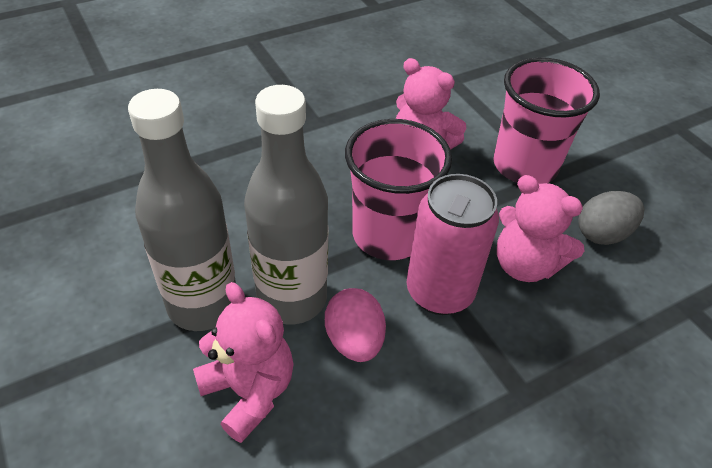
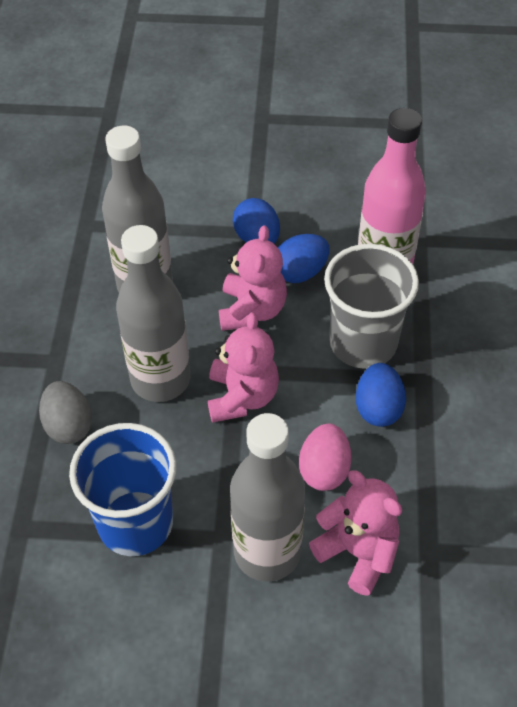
blue cup: none = 0 -> [69,423,176,556] = 1
blue egg: none = 0 -> [233,198,280,244] [278,234,330,283] [356,363,406,427] = 3
grey bottle: [128,89,236,331] [244,85,328,324] = 2 -> [102,126,173,292] [116,225,190,402] [230,413,305,582] = 3
grey cup: none = 0 -> [324,244,419,369] = 1
pink bottle: none = 0 -> [358,108,426,264] = 1
pink can: [407,174,499,315] = 1 -> none = 0
pink cup: [345,119,452,260] [493,57,600,184] = 2 -> none = 0

